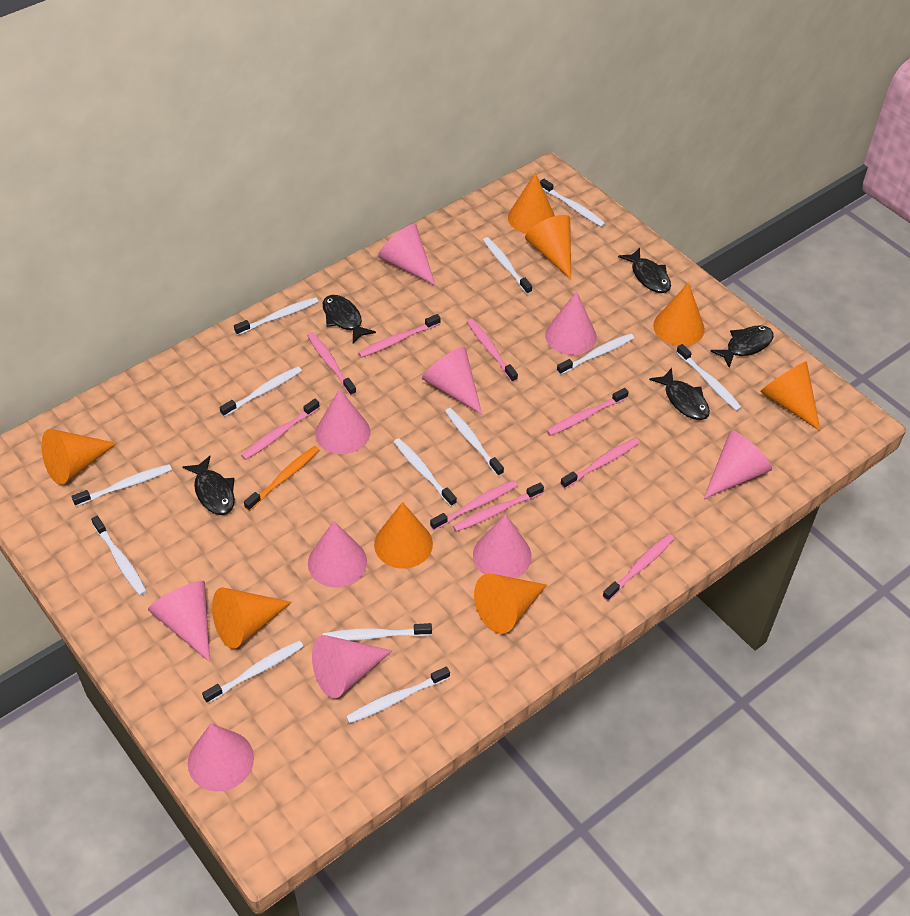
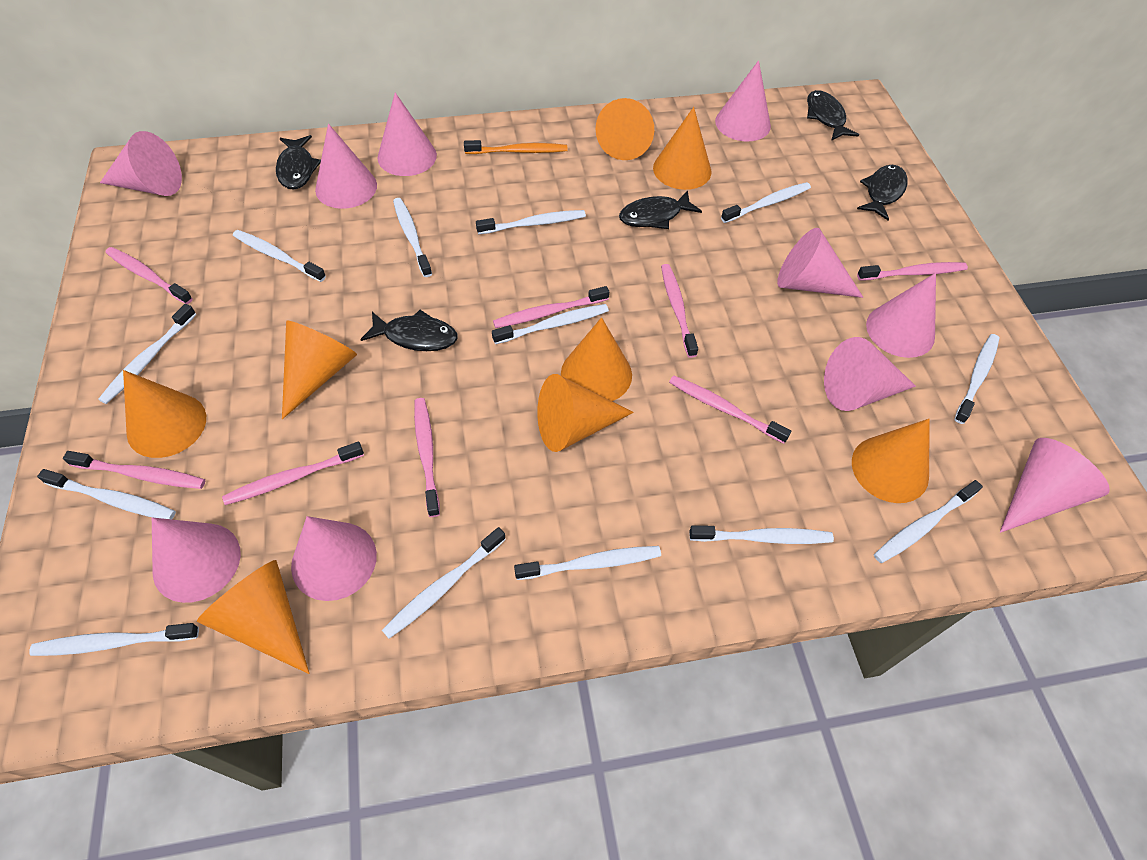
pink toothbrush: [241,399,320,460] [307,332,357,396] [358,314,441,358] [430,480,518,530] [453,483,544,532] [467,319,518,382] [546,388,629,436] [560,438,640,489] [603,534,674,601] = 9 -> [63,451,205,489] [105,247,193,304] [222,442,364,505] [414,398,440,517] [493,286,609,328] [661,264,698,358] [669,375,791,444] [857,262,968,281] = 8

